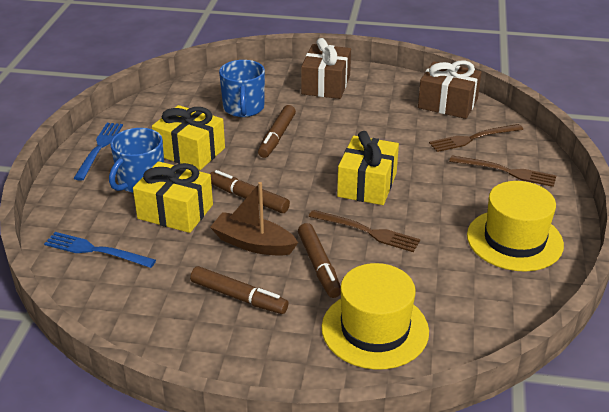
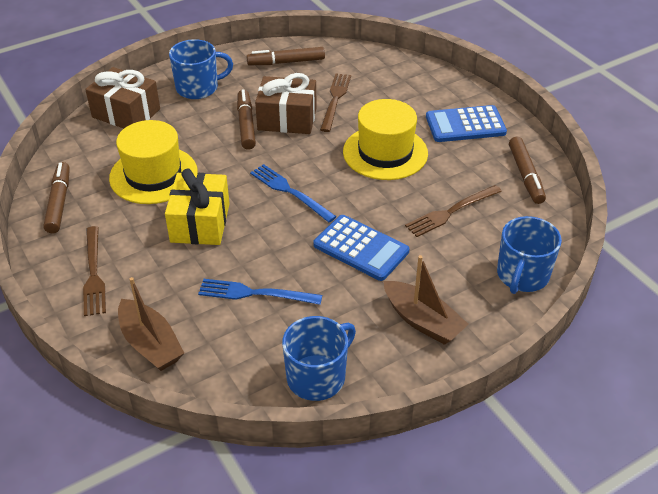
blue calculator: none = 0 -> [313,215,410,281] [426,105,507,142] = 2
blue mug: [109,128,164,193] [219,60,265,117] = 2 -> [169,39,233,99] [282,316,356,401] [497,216,562,294] = 3
brown boat: [210,182,298,256] = 1 -> [118,277,184,371] [384,255,469,345] = 2
yellow gift: [133,161,213,233] [152,105,225,170] [337,131,399,205] = 3 -> [165,168,230,245] = 1

